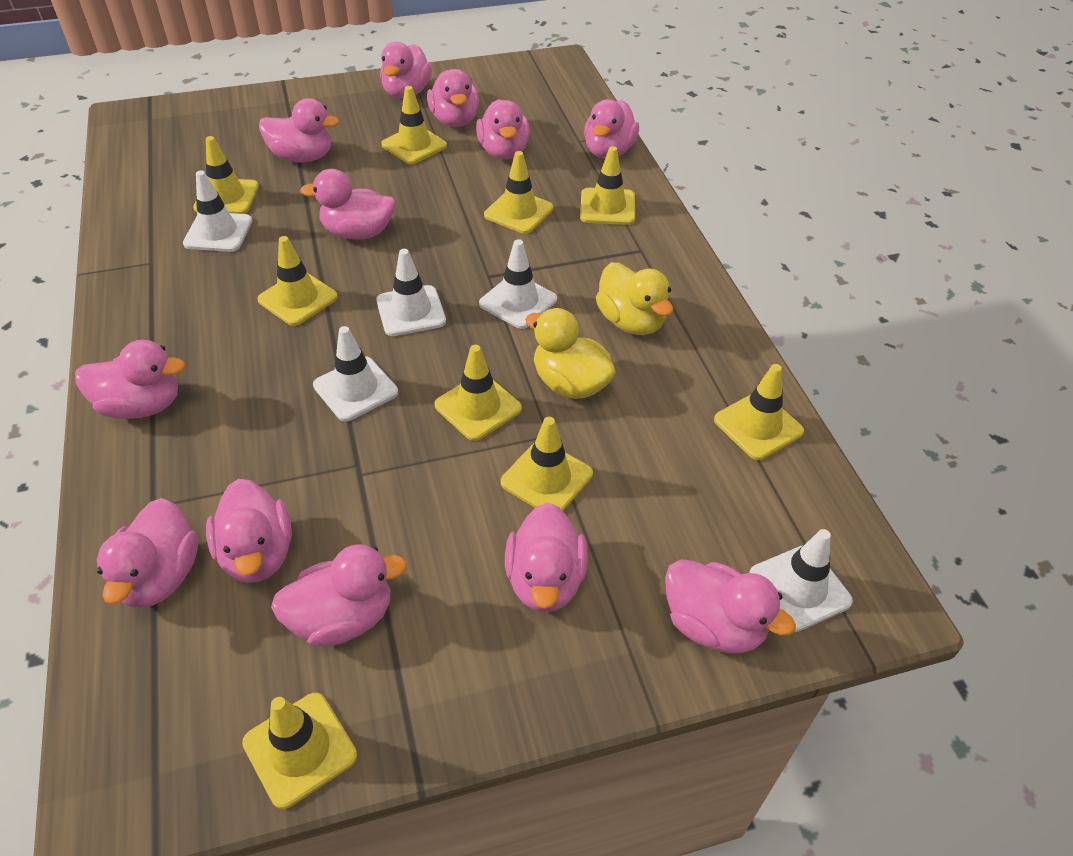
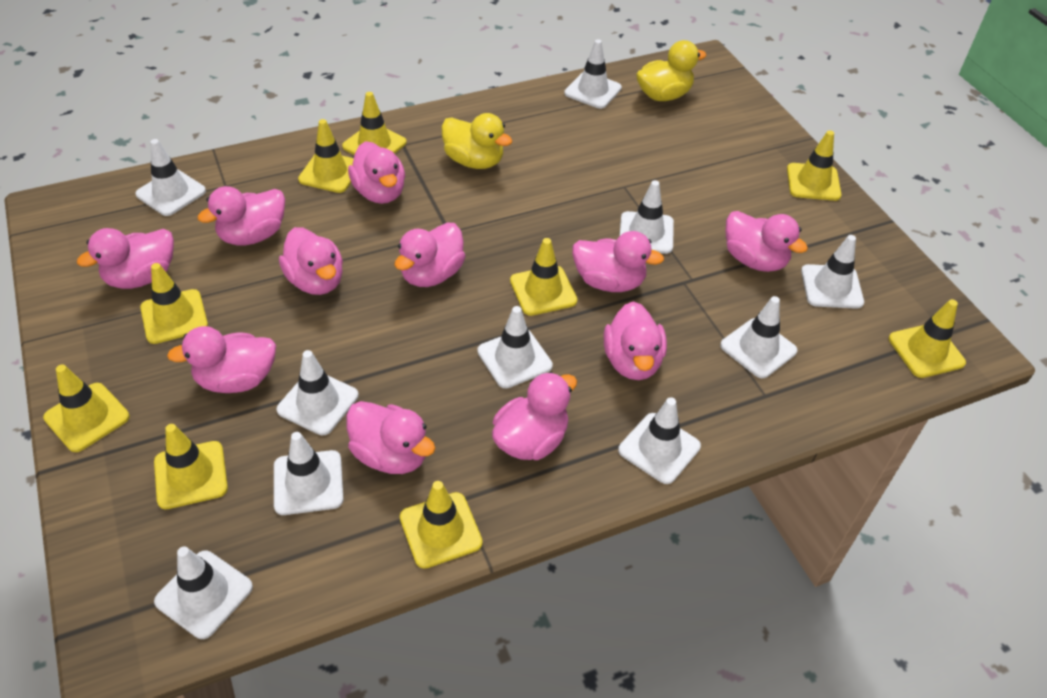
pink duck: [75,340,185,419] [97,498,198,608] [206,479,292,583] [259,98,339,162] [271,544,407,647] [300,169,396,240] [380,42,432,99] [427,69,479,127] [476,99,530,159] [505,502,588,613] [584,99,639,158] [665,559,796,653] = 12 -> [77,228,174,289] [167,326,276,393] [197,186,285,245] [279,227,343,295] [346,401,436,474] [348,141,405,204] [394,222,466,287] [492,372,577,460] [572,231,664,292] [604,301,667,380] [726,211,808,272] = 11
white traffic cone: [183,171,252,252] [313,326,398,421] [376,249,446,336] [479,239,557,329] [749,529,853,632] = 5 -> [135,139,206,216] [154,546,253,639] [274,432,344,515] [277,350,359,435] [477,306,553,389] [564,39,622,109] [618,397,701,484] [620,180,674,254] [720,296,797,378] [801,235,864,309] = 10

